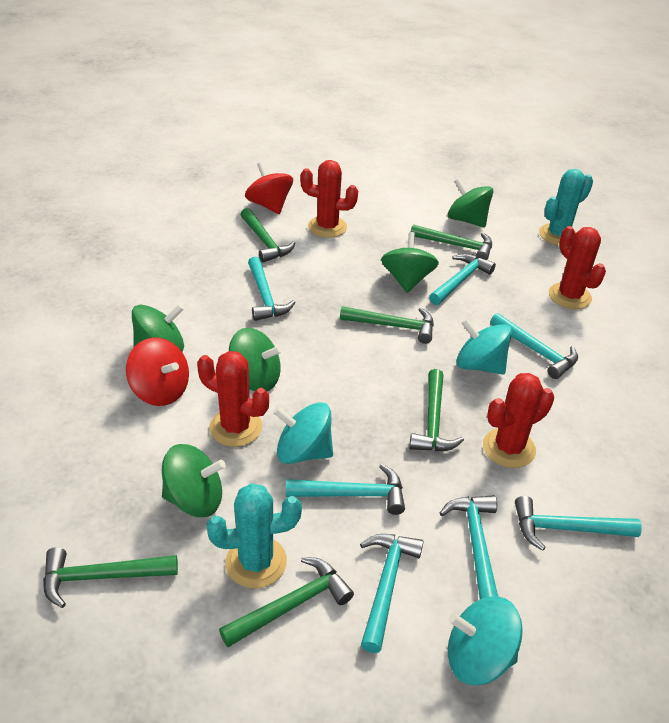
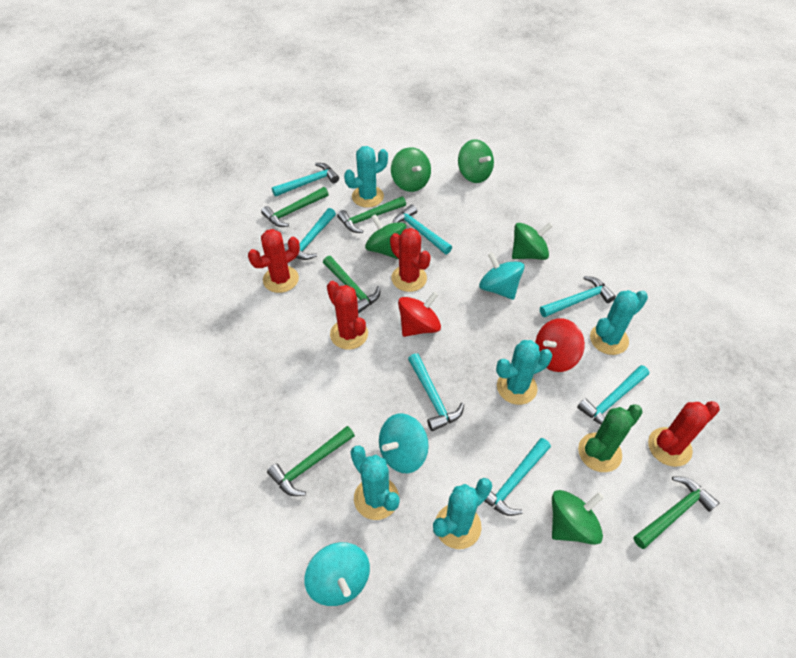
green cactus: none = 0 -> [578,404,643,472] = 1
green hammer: [43,547,178,608] [219,557,354,647] [240,208,295,262] [340,306,434,344] [409,369,464,452] [410,224,492,260] = 6 -> [261,187,329,227] [267,426,355,496] [323,256,380,314] [337,196,406,233] [633,477,719,549] = 5
turquoise cactus: [207,483,302,588] [539,169,593,245] = 2 -> [344,146,388,208] [350,446,400,520] [433,478,492,549] [496,340,552,405] [590,290,648,355] = 5

